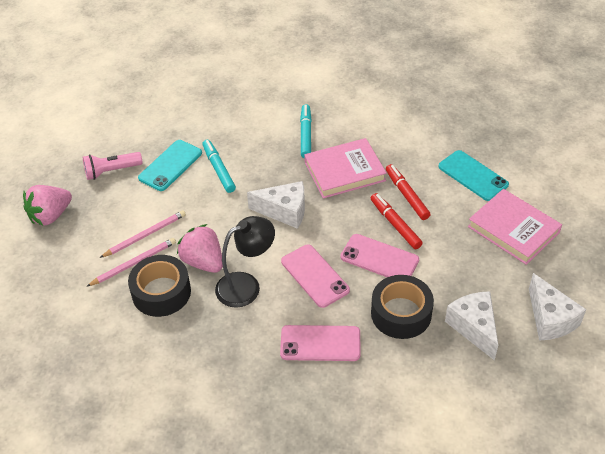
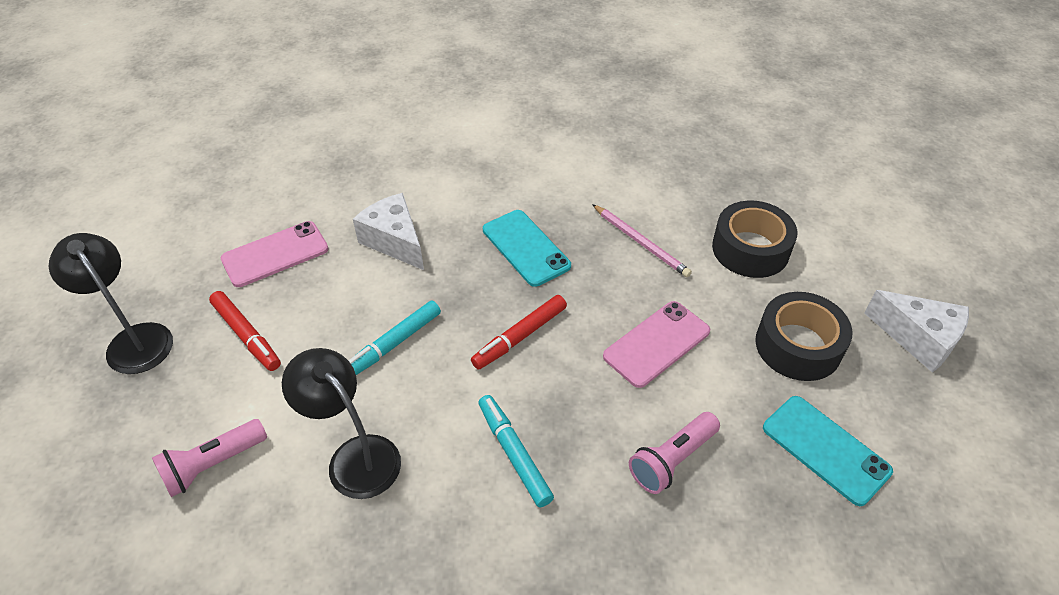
black lamp: [215,216,275,308] = 1 -> [48,233,173,374] [282,348,401,499] = 2
pink book: [304,138,387,199] [468,189,562,265] = 2 -> none = 0
pink flashlight: [83,152,143,180] = 1 -> [152,419,267,497] [629,412,720,494] = 2
pink pencil: [86,238,176,287] [100,211,186,258] = 2 -> [592,204,692,277] = 1
pink phone: [280,325,361,361] [281,244,350,308] [340,234,419,277] = 3 -> [221,221,329,287] [603,301,710,388] = 2
pink strawberry: [23,185,72,226] [177,224,223,273] = 2 -> none = 0
white cheese: [247,181,305,229] [445,291,498,361] [529,273,586,341] = 3 -> [353,193,424,270] [864,290,969,373] = 2

